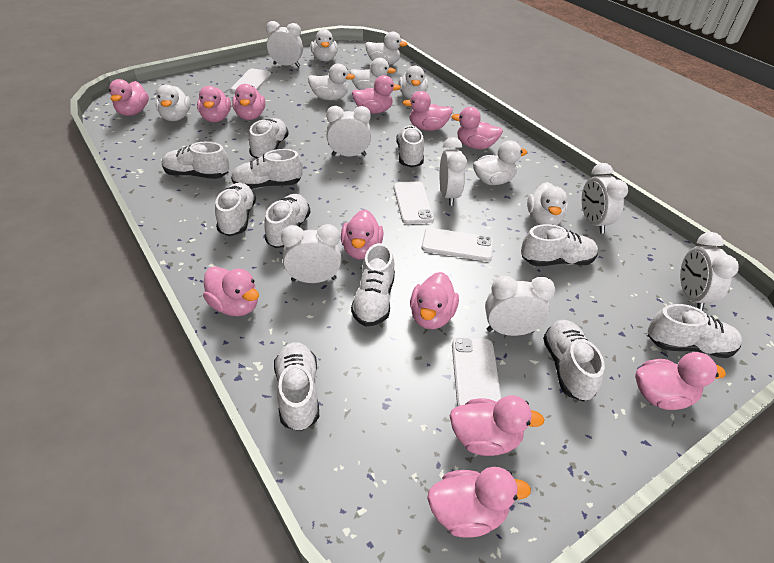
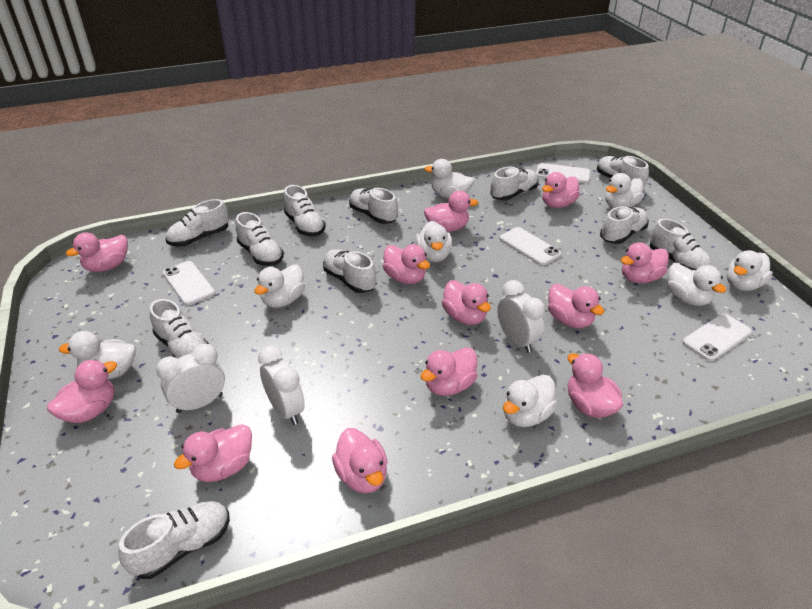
white clock: [266,21,303,67] [281,224,341,283] [326,106,371,156] [440,137,467,206] [485,276,555,336] [582,163,628,233] [680,232,739,311] = 7 -> [156,344,225,413] [258,346,305,425] [497,280,545,353] = 3

